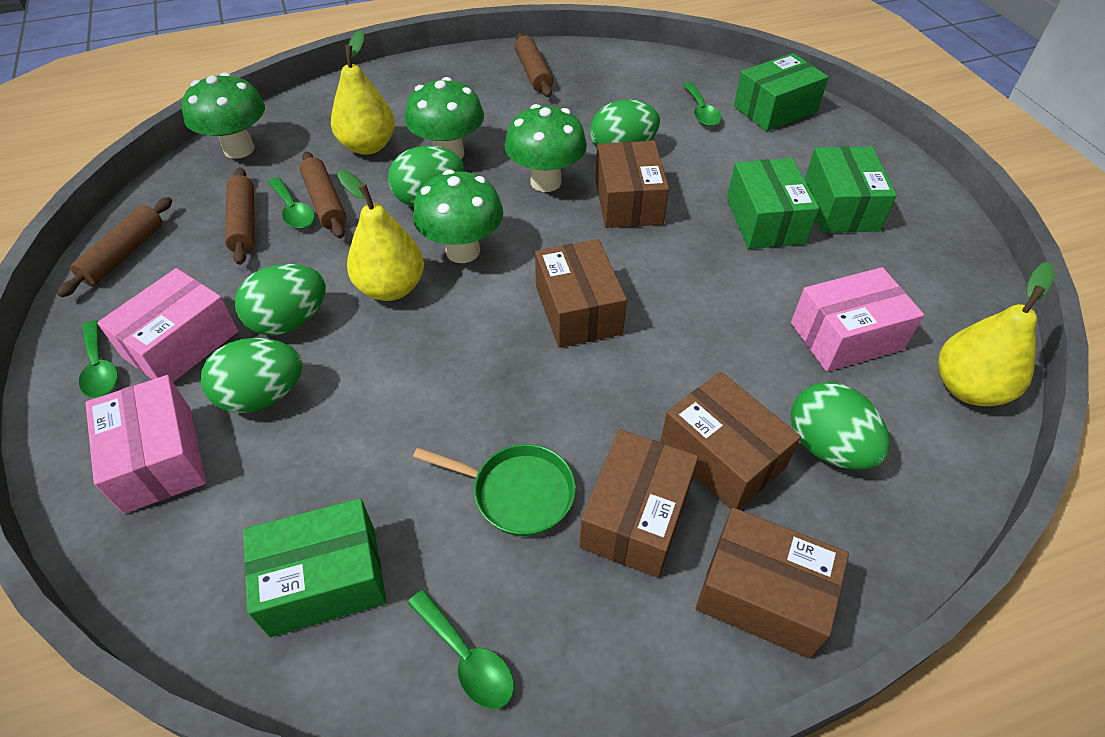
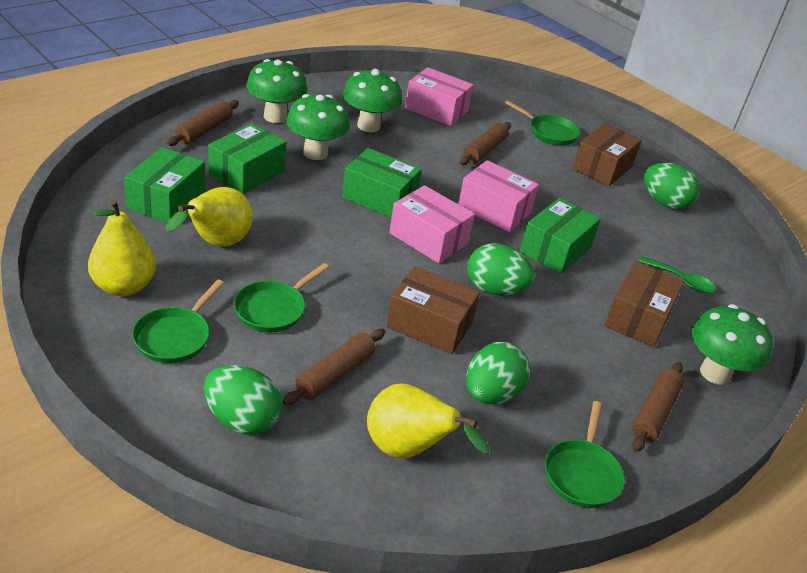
brown box: [535,239,627,348] [579,430,698,578] [595,141,669,228] [660,372,801,509] [696,508,849,659] = 5 -> [386,266,480,354] [572,123,642,187] [604,261,684,347] = 3
green egg: [201,338,303,413] [235,264,326,335] [388,146,464,206] [590,99,660,148] [791,382,890,470] = 5 -> [204,365,282,435] [466,342,530,405] [467,243,535,296] [644,163,700,209] = 4
green pan: [413,444,576,536] = 1 -> [132,279,224,363] [234,263,329,332] [505,100,580,145] [545,401,625,508] = 4
green spoon: [79,320,118,398] [268,177,315,229] [408,590,514,709] [683,82,722,126] = 4 -> [639,256,715,293] = 1

